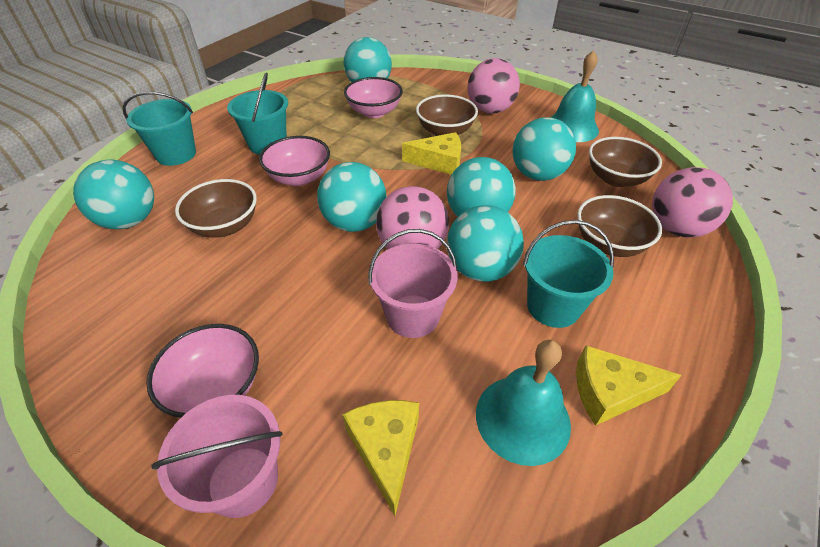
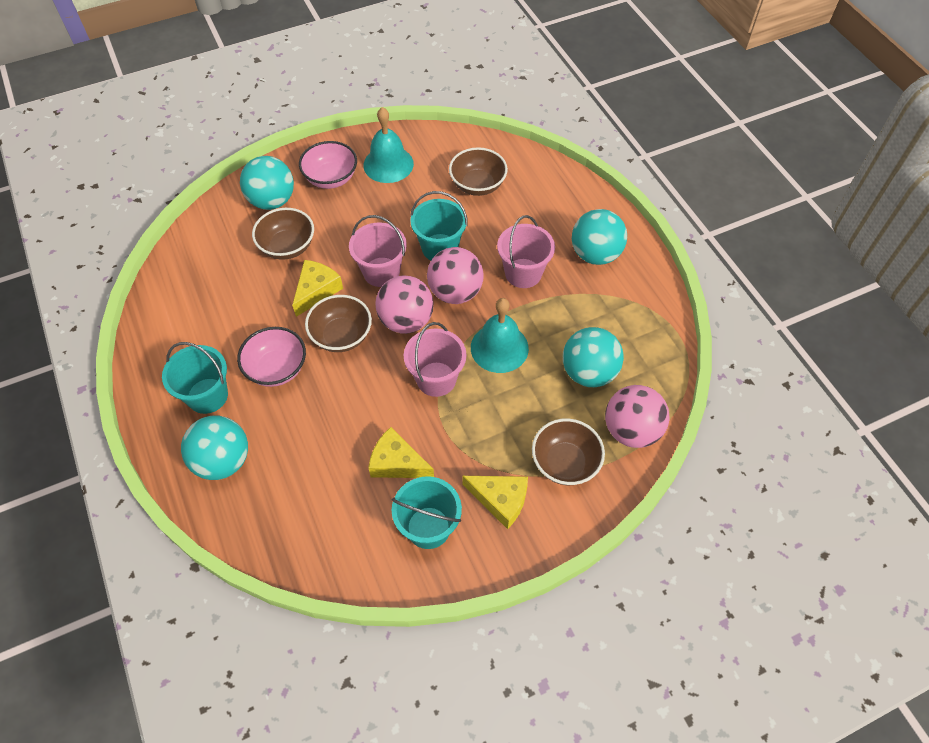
pink bowl: [146,324,259,418] [259,136,330,186] [344,77,403,118] = 3 -> [237,327,306,387] [299,141,357,189] = 2
pink bucket: [151,395,283,518] [368,229,458,338] = 2 -> [349,215,407,287] [404,322,467,397] [497,215,555,288] = 3
turquoise ball: [73,160,154,229] [317,162,387,232] [344,37,392,82] [447,157,516,217] [447,205,524,282] [512,117,576,181] = 6 -> [181,416,248,480] [240,156,294,210] [563,327,624,387] [572,209,627,265] = 4

